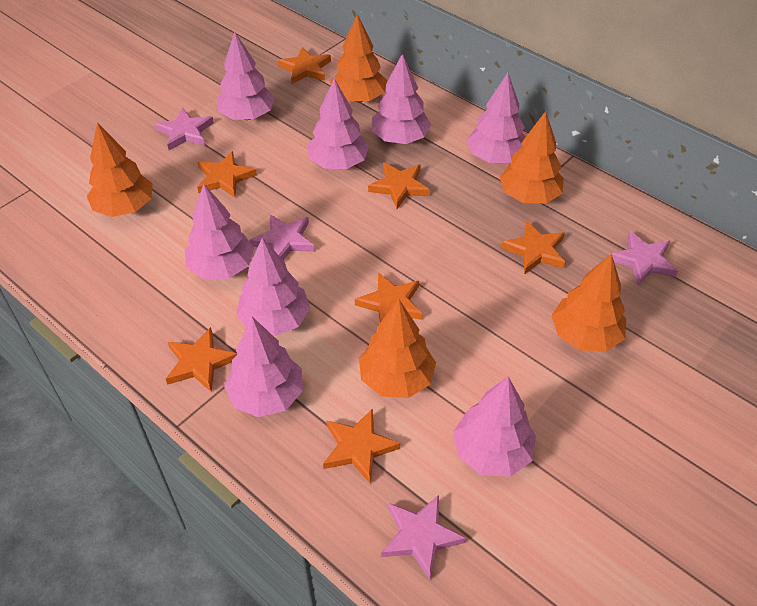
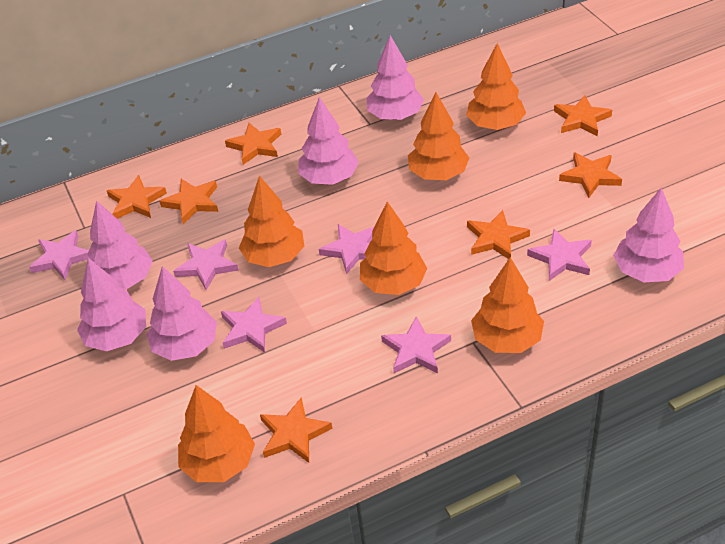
orange tree: [87,123,153,217] [330,14,387,102] [359,299,436,398] [499,111,564,203] [552,253,626,352] = 5 -> [178,385,255,482] [239,176,304,267] [360,201,427,295] [408,93,469,180] [466,43,526,130] [471,257,544,353] = 6
pink star: [155,108,214,150] [250,214,315,260] [381,495,466,579] [612,231,678,286] = 4 -> [29,230,89,280] [173,239,239,290] [221,297,287,353] [319,224,374,274] [381,316,451,373] [527,229,592,281] = 6
pink tree: [185,184,254,279] [216,31,275,120] [224,317,303,417] [236,238,310,336] [307,78,369,169] [372,53,431,144] [453,376,536,477] [467,73,525,163] = 8 -> [77,258,146,351] [87,200,153,290] [147,266,217,361] [298,97,359,185] [366,35,424,120] [613,187,684,282] = 6

